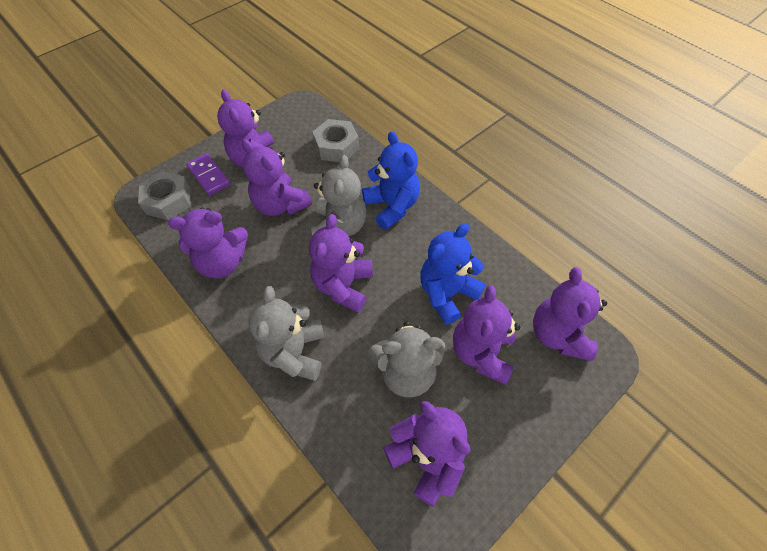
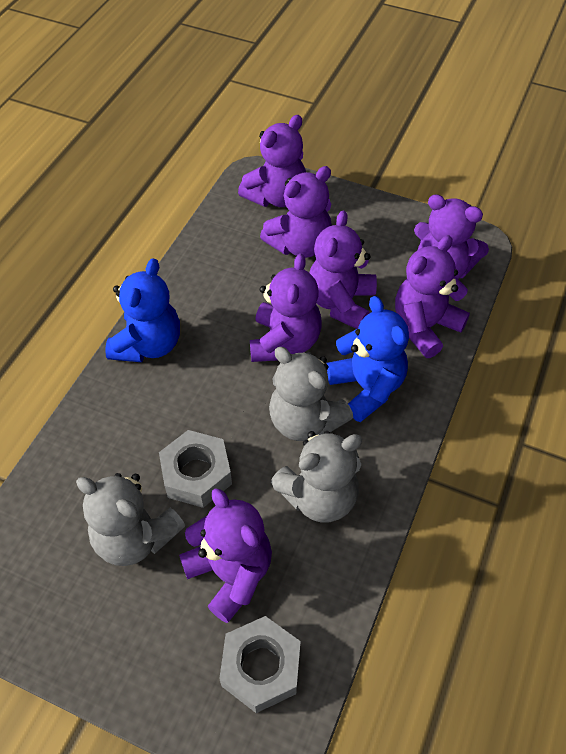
purple domino: [186,153,230,195] = 1 -> none = 0

